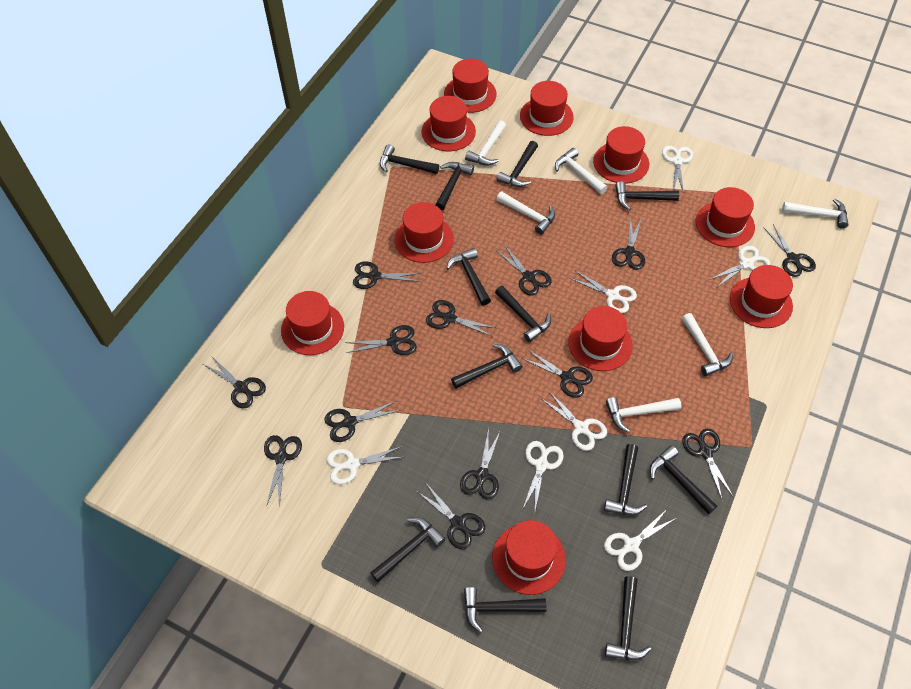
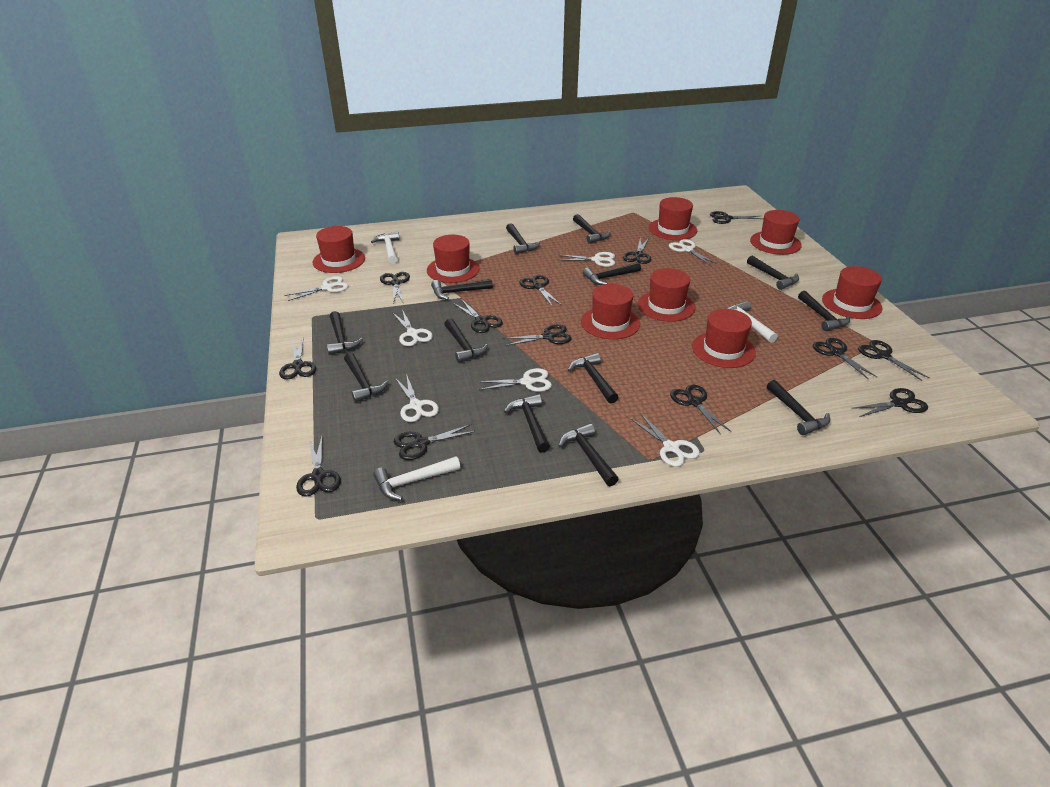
black hammer: [370,517,446,582] [380,144,439,174] [435,162,474,210] [446,248,491,305] [451,344,523,389] [464,587,546,633] [495,286,551,342] [497,141,538,187] [604,444,647,515] [605,576,652,660] [615,181,679,210] [650,445,717,515] = 12 -> [327,311,363,355] [344,353,389,402] [431,279,493,300] [444,318,488,363] [504,394,550,453] [506,223,540,254] [558,423,618,486] [568,353,618,403] [573,214,611,244] [583,262,641,285] [747,256,799,290] [767,380,830,435] [798,291,850,331] = 13
red hat: [281,291,344,355] [395,202,454,263] [422,96,476,151] [444,59,497,113] [492,520,566,595] [520,81,574,136] [568,306,633,371] [593,126,649,183] [696,187,755,247] [730,265,793,328] = 10 -> [313,226,365,273] [427,235,480,283] [581,284,640,339] [638,268,695,322] [649,197,697,240] [692,309,756,368] [750,210,802,255] [822,266,882,319] = 8
white hammer: [465,120,506,165] [497,191,555,234] [555,148,607,194] [606,397,681,433] [682,313,733,376] [782,199,849,229] = 6 -> [371,232,400,264] [373,456,460,501] [727,301,778,343] = 3

